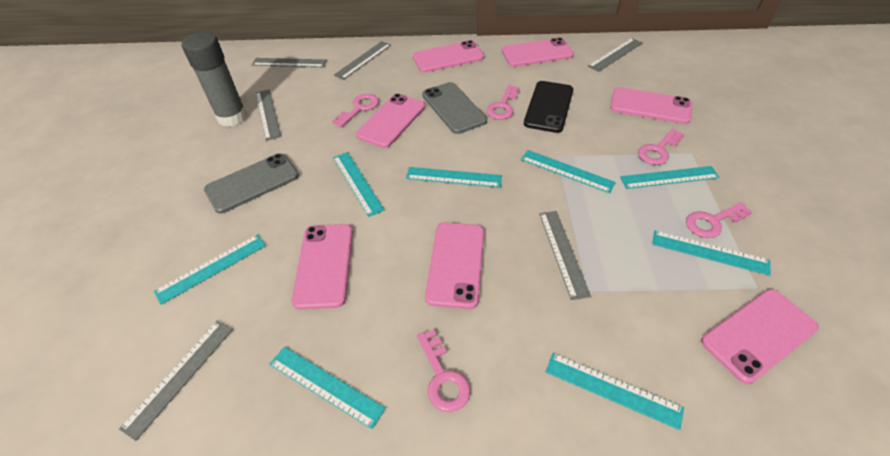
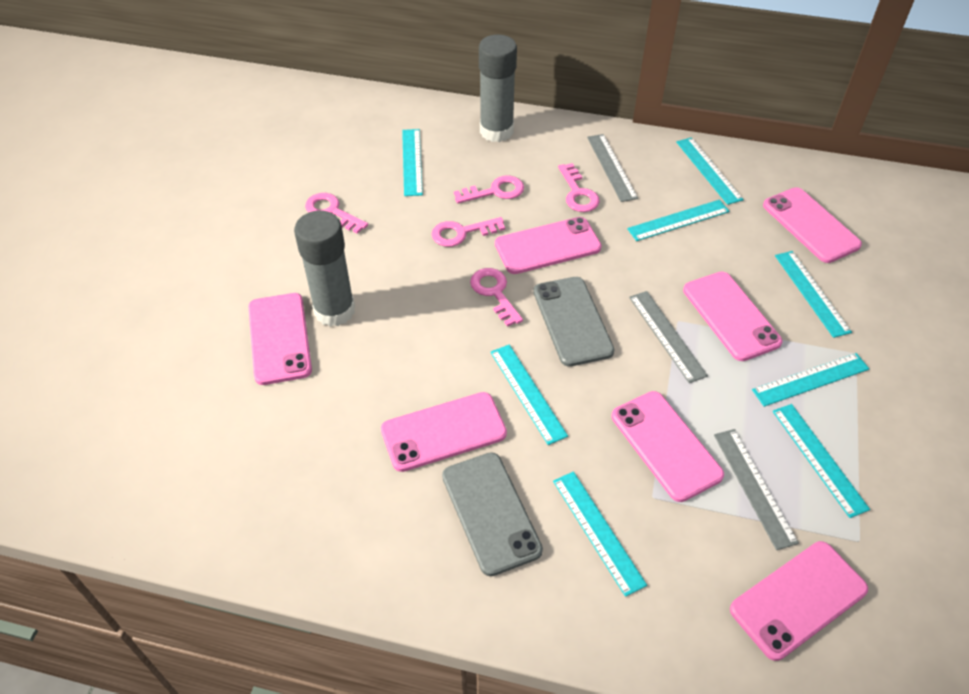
black phone: [524,81,573,133] = 1 -> none = 0
grey glue stick: [182,32,247,127] = 1 -> [294,211,355,327] [479,35,517,142] = 2
grey ruler: [119,321,233,441] [252,58,327,67] [256,90,281,141] [334,41,391,80] [539,211,591,300] [588,38,642,72] = 6 -> [587,134,638,202] [629,291,708,383] [714,429,799,550] = 3

